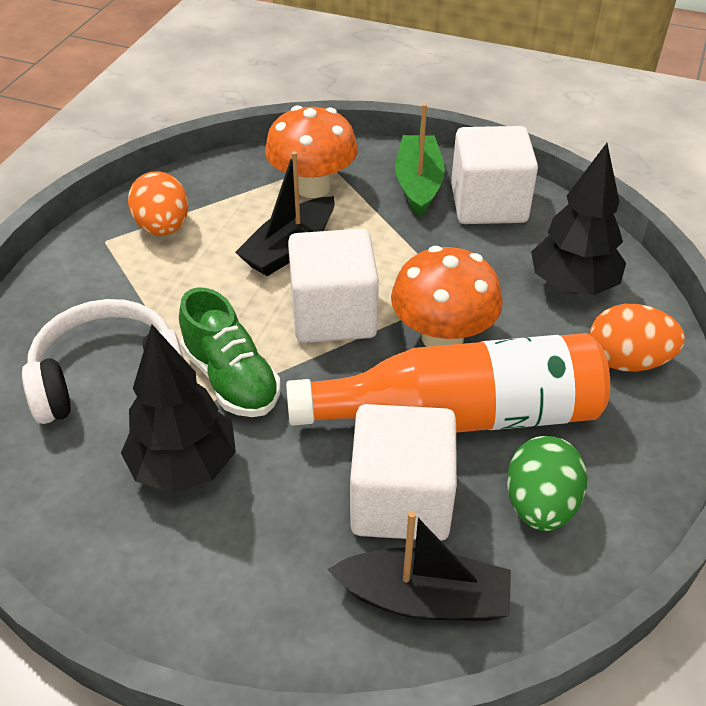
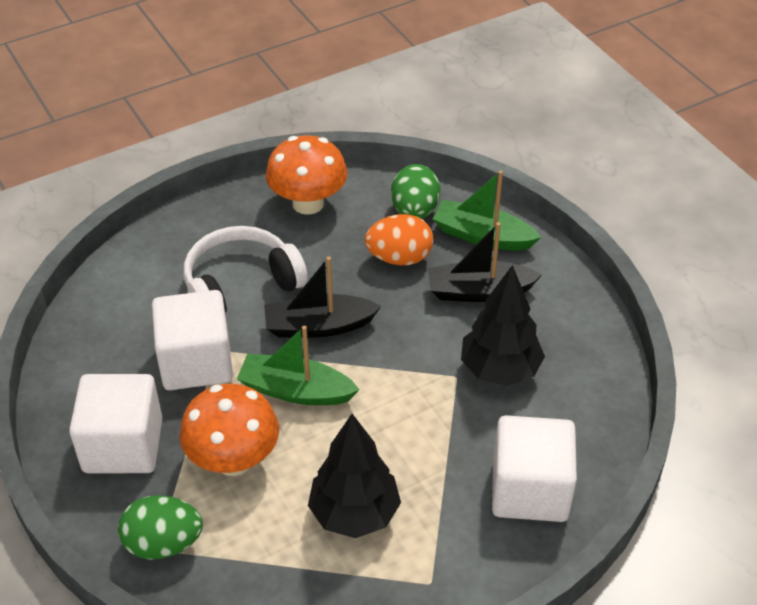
green boat: [395,103,445,217] = 1 -> [237,325,360,405] [433,170,541,250] = 2
green egg: [507,436,587,531] = 1 -> [118,495,203,560] [391,164,440,219] = 2
green shoe: [179,288,281,417] = 1 -> none = 0
orange bottle: [286,333,610,433] = 1 -> none = 0
orange egg: [128,171,188,236] [590,304,685,372] = 2 -> [365,214,433,265] = 1

